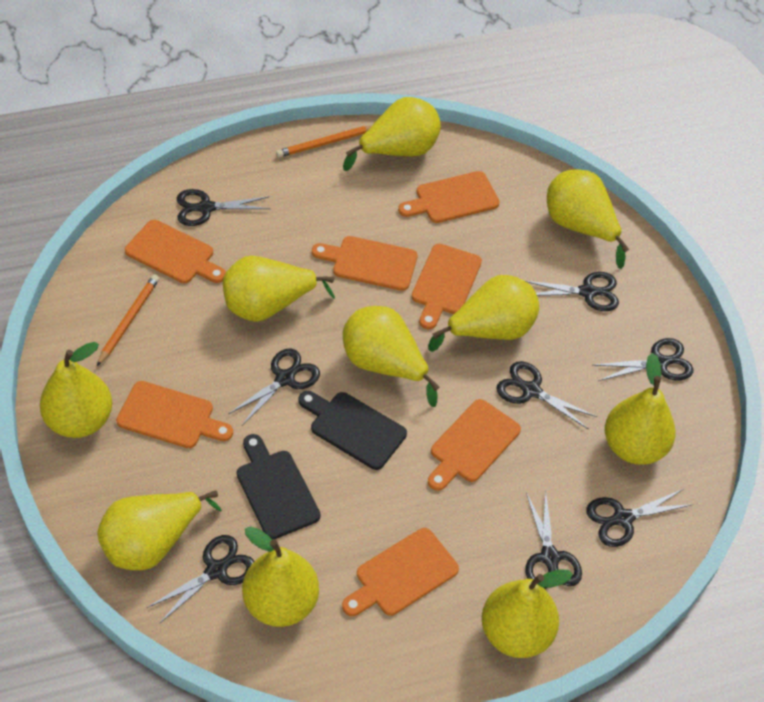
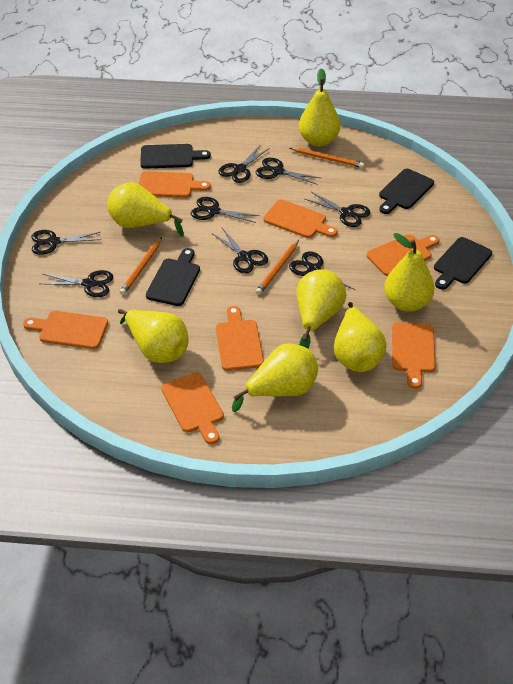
black cutting board: [237,434,321,540] [299,391,407,470] = 2 -> [140,144,211,169] [146,248,200,306] [379,169,434,214] [434,237,492,290] = 4
orange pencil: [97,274,159,366] [276,126,371,158] = 2 -> [120,237,162,295] [256,240,299,295] [290,148,364,168] = 3
yellow pear: [40,342,112,438] [97,490,222,570] [223,256,335,322] [242,526,319,627] [343,97,441,171] [343,306,440,407] [428,275,539,352] [482,569,573,658] [547,169,629,269] [605,353,675,465] = 10 -> [107,182,184,237] [118,309,189,363] [232,343,318,412] [297,269,346,349] [299,68,341,146] [334,302,387,372] [384,233,435,312] = 7

